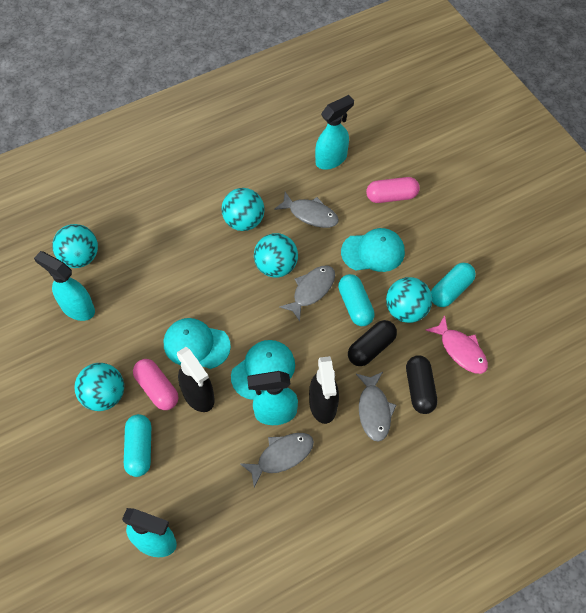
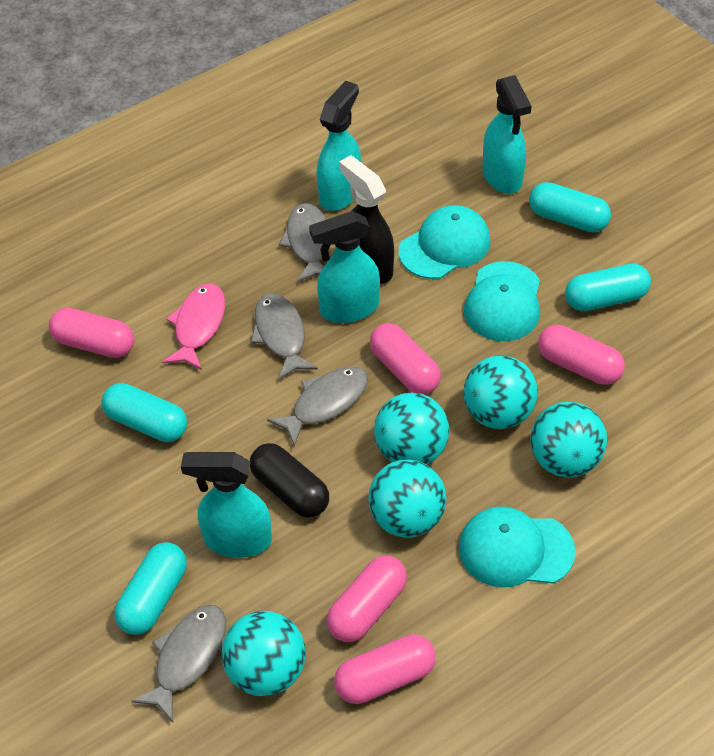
black capsule: [348,320,397,366] [406,355,437,414] = 2 -> [250,443,329,517] = 1
black spray bottle: [177,347,215,412] [309,356,339,424] = 2 -> [339,155,394,284] = 1
pink capsule: [133,359,178,410] [366,177,420,203] = 2 -> [49,308,134,358] [327,556,407,642] [334,634,436,704] [370,323,441,395] [538,325,625,385] = 5
turquoise capsule: [124,414,151,477] [338,274,375,326] [431,263,476,307] = 3 -> [101,383,187,442] [115,542,187,635] [529,182,611,232] [565,264,651,311] = 4

